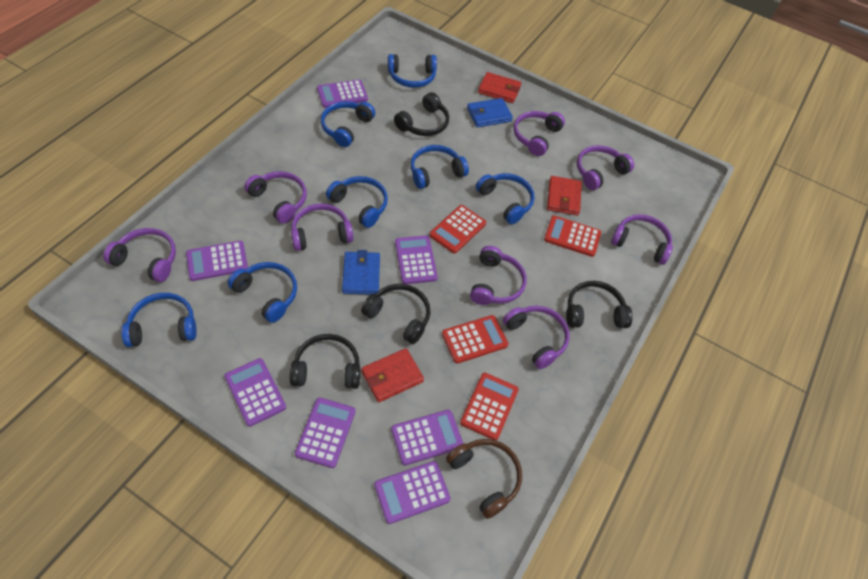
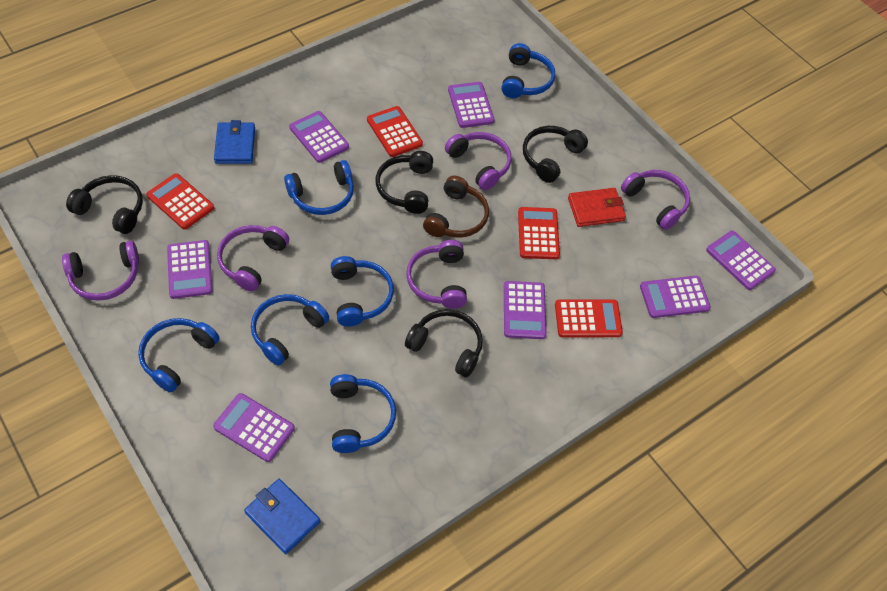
blue headphones: [121,293,197,347] [228,262,297,323] [321,101,375,147] [326,176,388,228] [388,54,437,88] [411,145,469,189] [476,173,535,224] = 7 -> [138,318,220,392] [251,294,329,366] [284,160,354,215] [330,374,396,453] [331,256,394,327] [501,43,555,98] = 6
purple headphones: [103,228,176,282] [244,171,307,224] [291,203,353,251] [470,246,527,305] [503,306,570,369] [514,111,565,156] [577,145,634,190] [611,214,673,265] = 8 -> [62,241,139,301] [217,225,289,292] [406,240,467,309] [445,132,511,190] [621,170,690,230] = 5
red wallet: [361,348,424,402] [478,72,521,103] [547,176,582,215] = 3 -> [568,188,626,227] = 1

